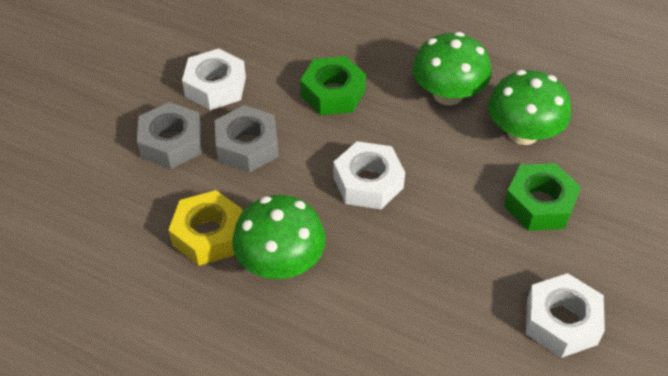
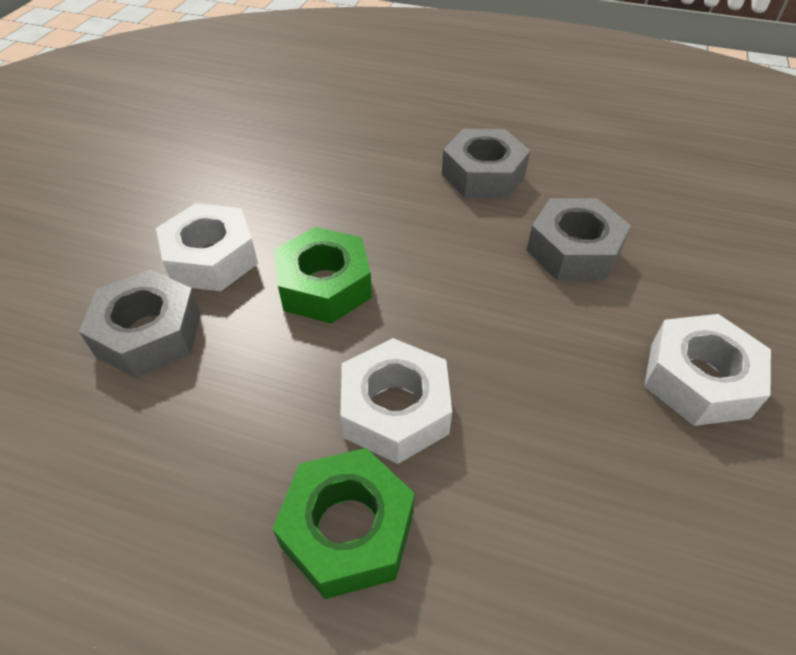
green mushroom: [232,195,326,279] [412,32,491,105] [488,70,571,145] = 3 -> none = 0
grey nut: [137,102,202,169] [215,105,279,173] = 2 -> [79,269,201,378] [442,129,530,199] [526,198,631,280] = 3
yellow nut: [169,190,243,266] = 1 -> none = 0

